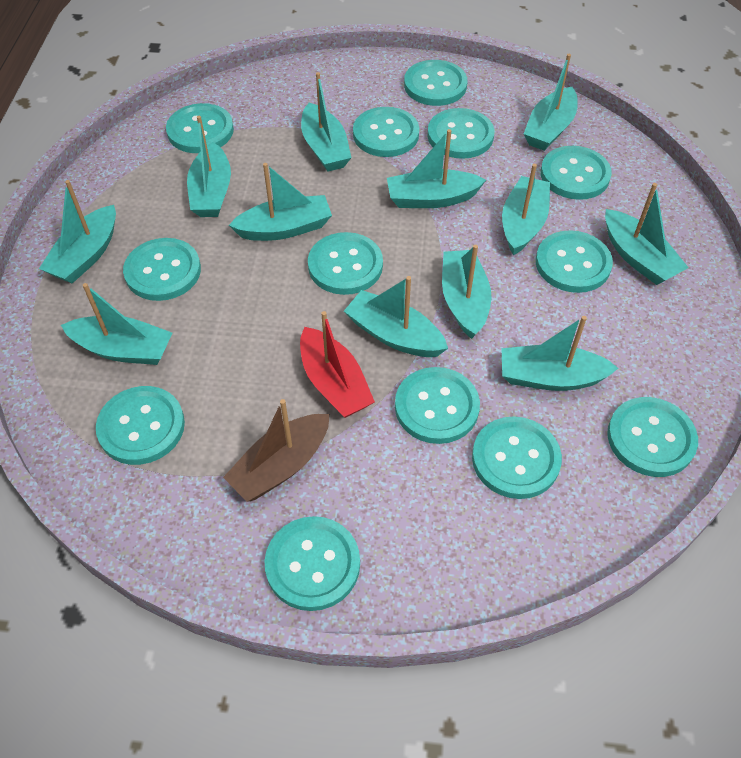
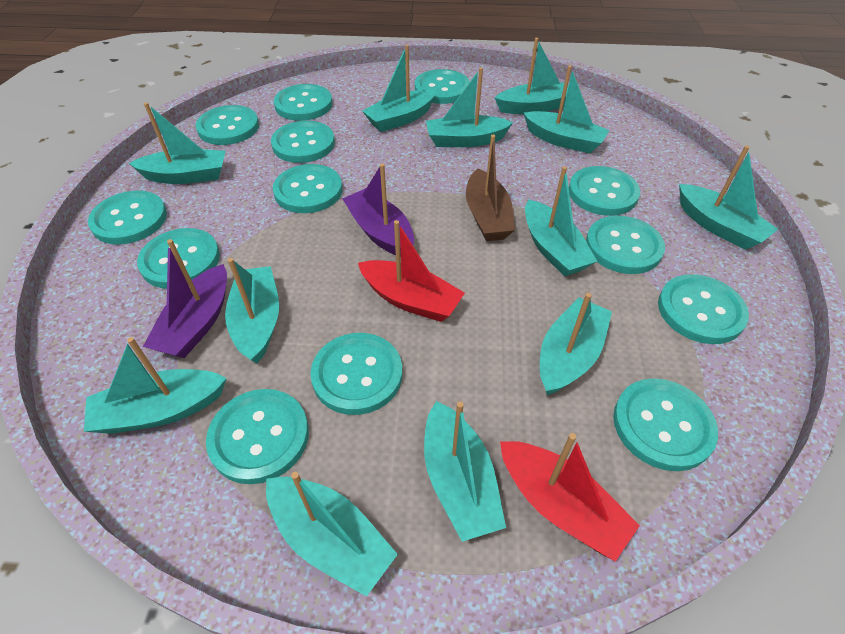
purple boat: none = 0 -> [143,239,227,358] [342,163,414,255] = 2
red boat: [300,311,375,418] = 1 -> [358,220,465,322] [500,433,640,562] = 2

